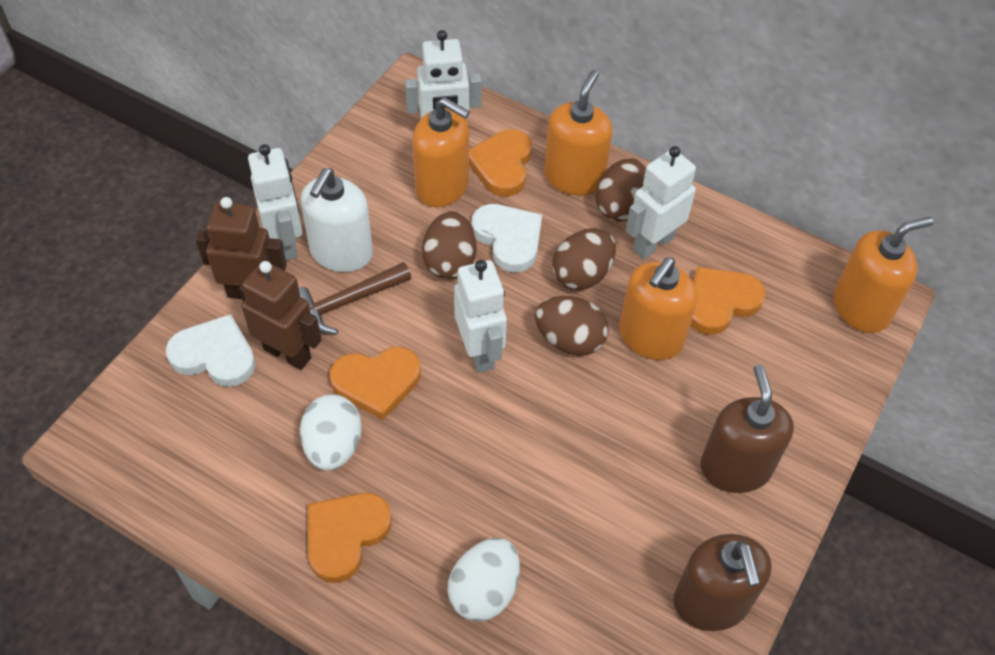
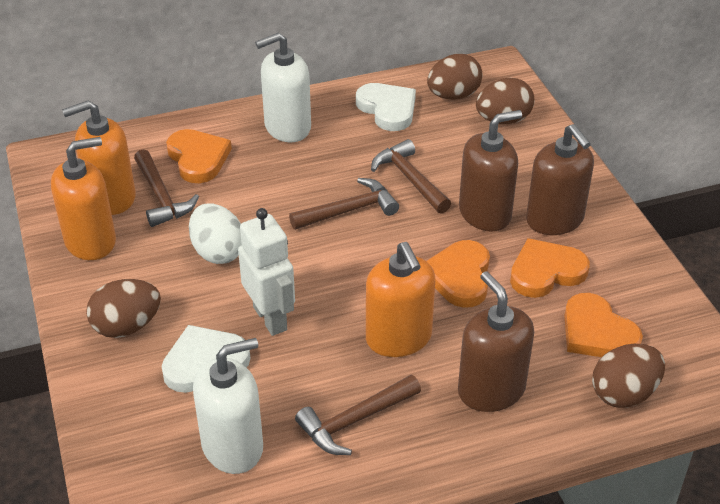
brown hammer: [299,262,411,335] = 1 -> [134,149,199,227] [289,178,399,230] [295,375,421,455] [371,139,451,214] = 4
brown robot: [196,197,287,299] [239,261,322,370] = 2 -> none = 0
brown soap dispenser: [673,534,772,631] [700,365,794,493] = 2 -> [458,271,534,412] [459,110,522,231] [526,124,594,235] = 3
orange soap dispenser: [412,97,470,207] [544,70,613,196] [619,257,698,360] [833,217,933,333] = 4 -> [51,137,116,260] [62,101,136,215] [366,242,435,357] = 3
white egg: [300,394,362,471] [447,538,520,622] = 2 -> [189,203,242,264] = 1
white robot: [248,144,303,260] [405,30,482,119] [454,260,507,373] [625,146,696,259] = 4 -> [238,208,295,336] = 1
white soap dispenser: [300,168,373,272] = 1 -> [193,338,263,474] [255,33,311,142] = 2

